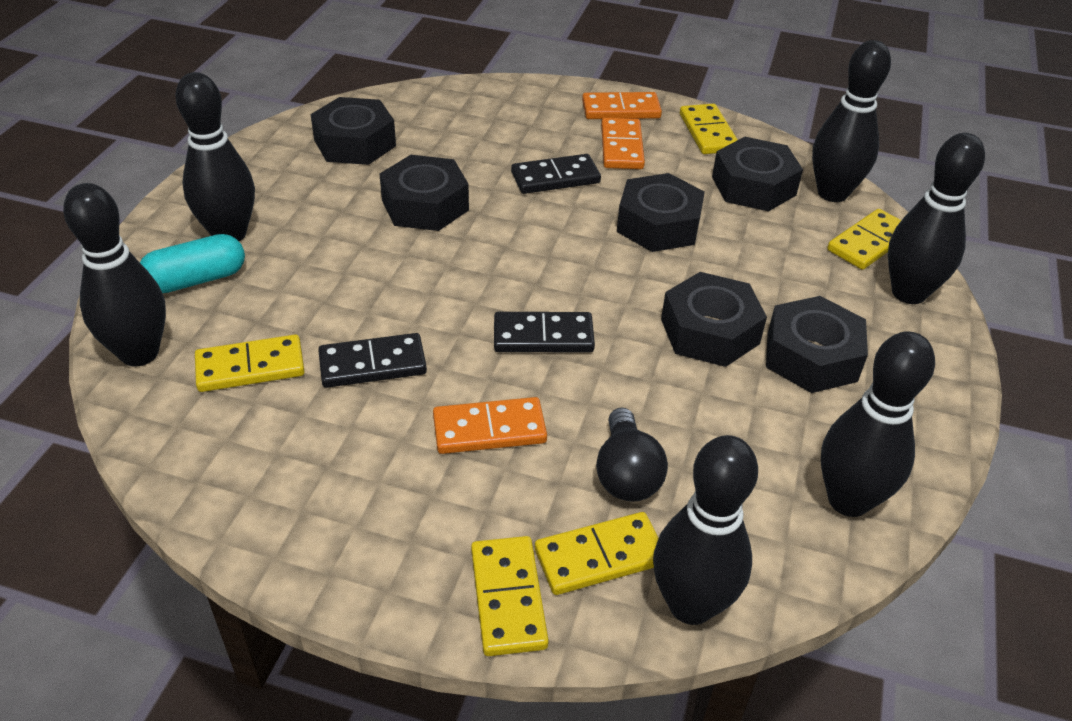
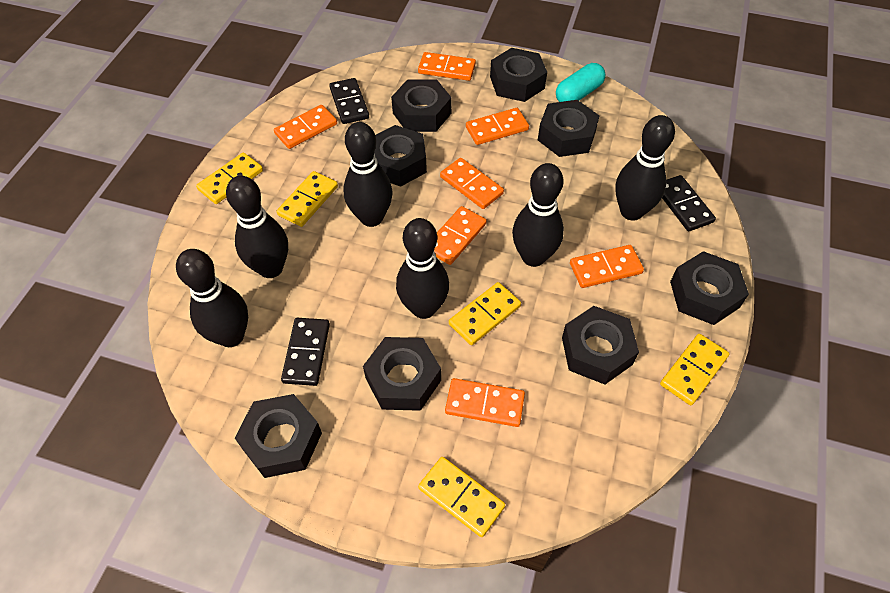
black light bulb: [596,408,668,502] = 1 -> none = 0
black nut: [311,97,396,165] [380,155,469,231] [617,173,705,252] [661,272,767,367] [712,137,803,211] [766,296,868,393] = 6 -> [235,394,322,478] [363,337,441,411] [374,125,427,187] [391,79,452,132] [490,48,547,102] [538,100,599,157] [562,306,639,384] [670,251,749,325] = 8
orange domino: [433,397,547,454] [582,92,662,119] [601,118,645,169] = 3 -> [274,105,337,149] [418,52,476,81] [434,206,486,265] [440,158,504,209] [445,378,525,427] [466,108,529,145] [570,245,644,288] = 7

